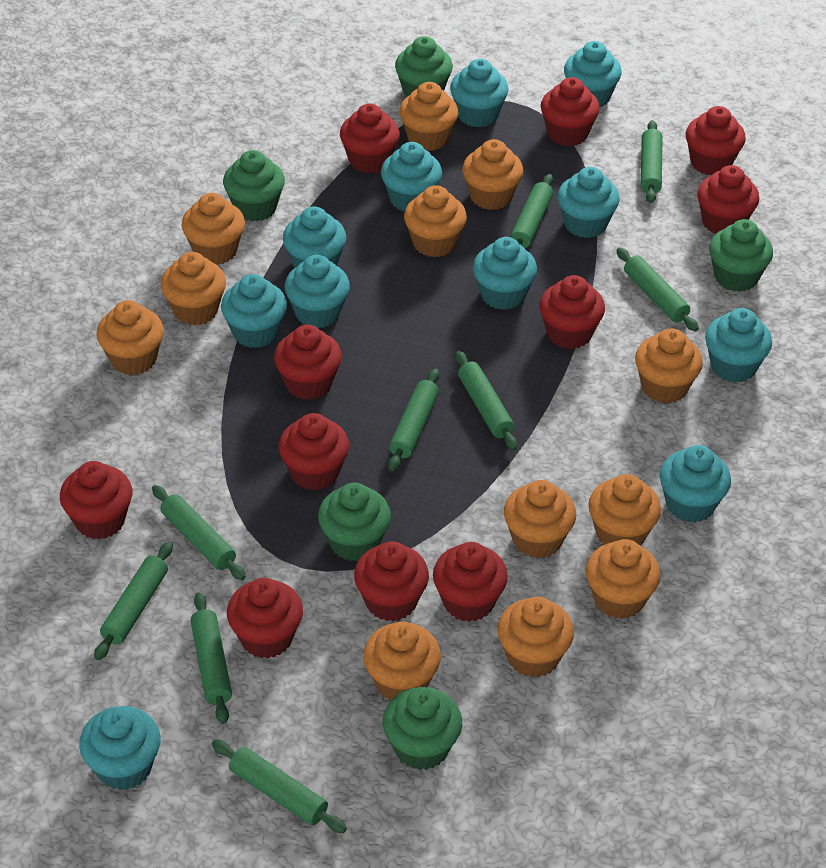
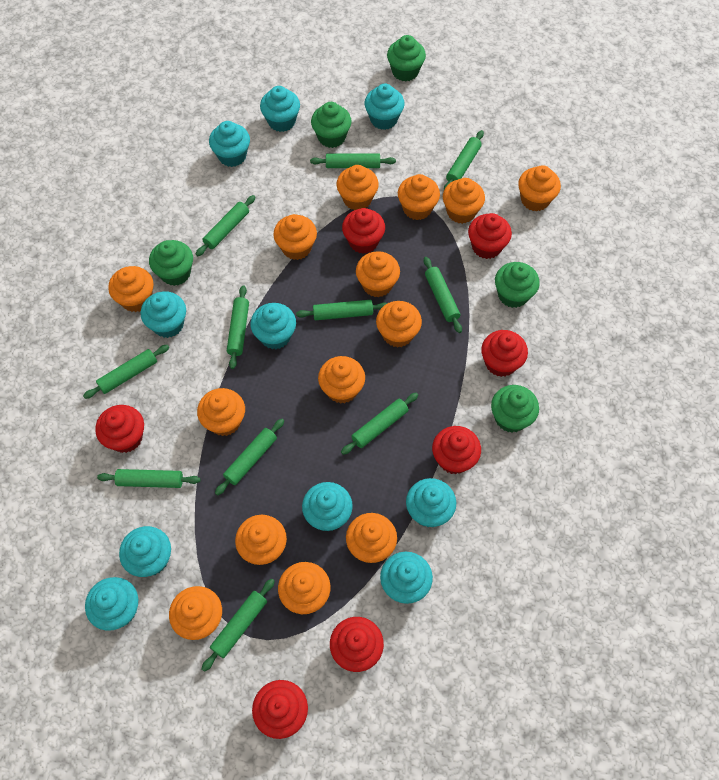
green rolling pin: [94,542,173,660] [152,485,246,580] [190,593,232,724] [211,740,347,833] [388,368,439,471] [455,351,518,450] [510,174,553,248] [617,248,699,331] [641,120,662,203] = 9 -> [83,345,169,399] [97,469,200,488] [196,195,255,256] [202,579,275,672] [215,419,284,496] [227,286,249,369] [296,300,387,320] [310,154,396,168] [341,393,418,455] [424,257,462,333] [444,130,484,189] = 11
orange cupcake: [97,300,164,375] [161,252,226,325] [181,193,245,265] [363,621,441,700] [399,82,458,151] [404,185,467,257] [462,139,523,210] [497,597,574,678] [504,480,576,558] [586,539,661,619] [588,474,661,545] [635,328,703,403] = 12 -> [108,266,154,312] [169,586,222,640] [197,388,245,436] [235,515,287,565] [273,214,317,260] [278,562,331,614] [318,356,365,404] [336,165,379,210] [346,513,397,563] [356,251,400,297] [376,301,422,348] [398,174,440,220] [443,178,485,224] [518,165,561,212] = 14
red cupcake: [60,461,132,539] [227,578,303,658] [274,325,342,400] [279,413,349,490] [340,104,400,173] [354,541,429,621] [433,542,508,622] [539,275,605,349] [541,77,600,146] [686,106,746,176] [697,165,759,234] = 11 -> [95,405,144,453] [252,680,308,739] [330,617,384,672] [342,208,385,254] [432,426,481,474] [468,213,512,259] [481,330,528,377] = 7
turquoise cupcake: [79,706,161,790] [221,274,287,348] [283,206,346,268] [285,255,350,328] [381,142,442,211] [450,59,509,127] [473,237,537,310] [558,167,619,238] [564,41,622,107] [660,445,731,523] [705,308,772,382] = 11 -> [85,577,138,631] [119,526,171,577] [141,291,186,338] [209,121,250,167] [250,303,296,349] [260,86,300,132] [302,482,353,531] [365,84,405,130] [380,552,433,604] [406,478,456,527] = 10

